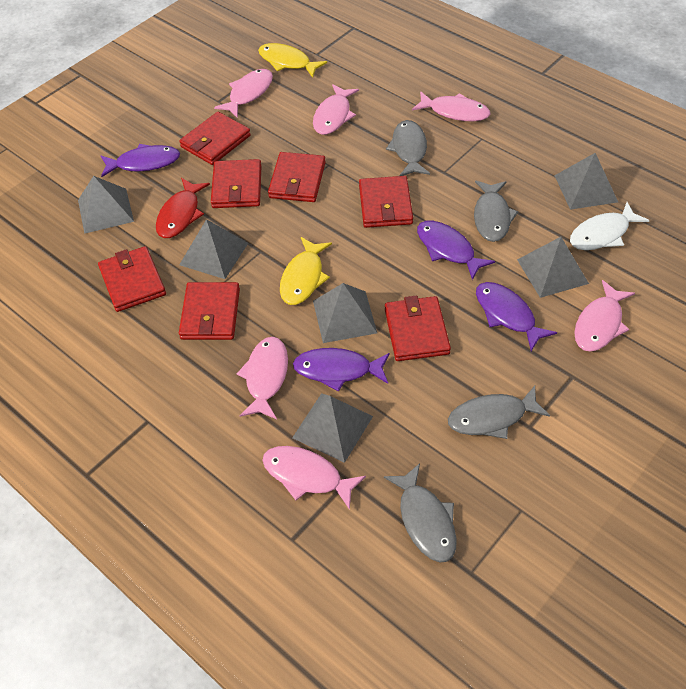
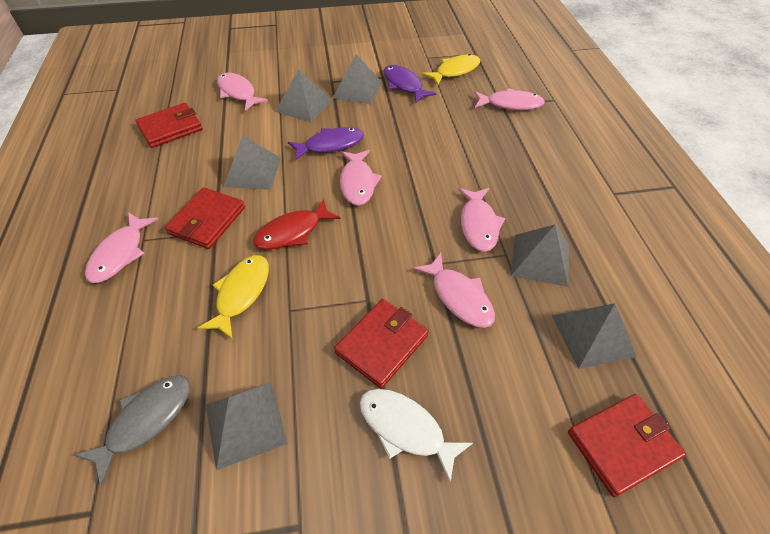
grey fish: [384,463,457,563] [386,120,430,176] [448,386,550,439] [474,181,518,242] = 4 -> [75,375,190,486] = 1
purple fish: [101,144,180,177] [293,348,390,392] [417,221,495,280] [476,282,557,351] = 4 -> [288,127,364,161] [383,65,437,103] = 2
red wallet: [98,246,166,312] [179,112,251,165] [179,282,240,340] [211,159,261,208] [268,152,326,202] [359,176,413,228] [385,296,451,361] = 7 -> [135,103,203,148] [165,187,245,249] [334,299,429,388] [568,394,686,497] = 4

